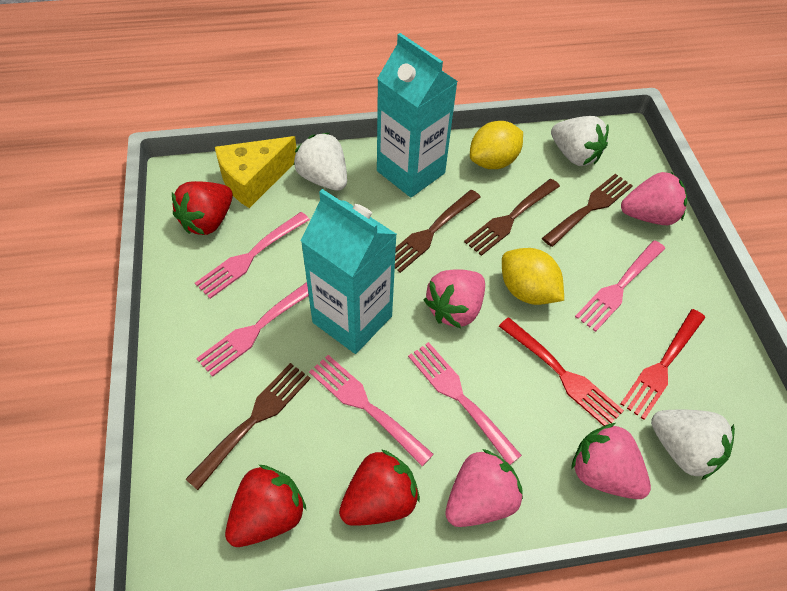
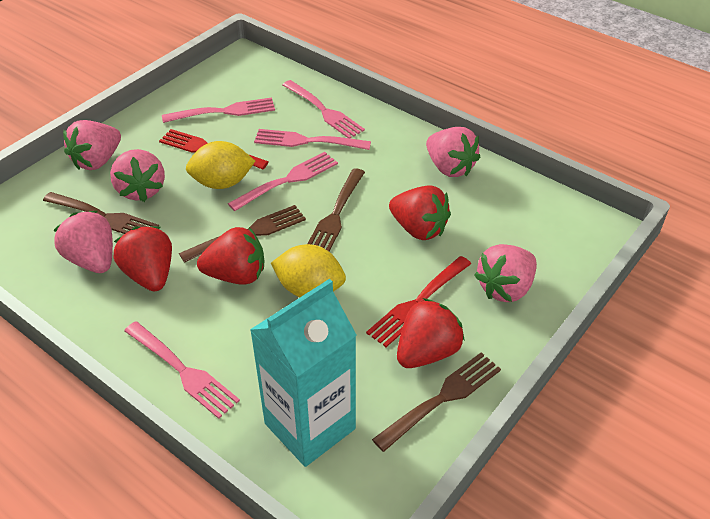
pink strawberry: [424,269,485,328] [445,449,523,527] [571,423,651,499] [621,172,687,225] = 4 -> [53,211,113,273] [63,120,121,170] [110,149,165,202] [426,127,481,177] [475,244,537,302] = 5
red strawberry: [172,181,233,235] [225,465,307,547] [339,449,420,526] = 3 -> [114,226,172,291] [197,227,264,285] [389,185,451,240] [397,298,465,368] = 4
turquoise carton: [301,189,397,354] [377,33,458,197] = 2 -> [250,279,356,467] = 1
white strawberry: [294,133,347,191] [551,116,609,166] [651,410,735,480] = 3 -> none = 0
yellow cheese: [215,136,297,208] = 1 -> none = 0

